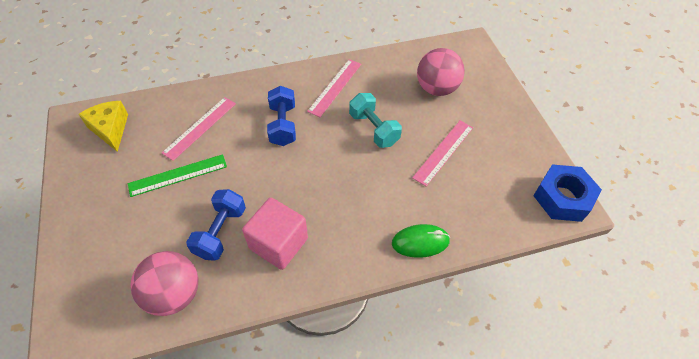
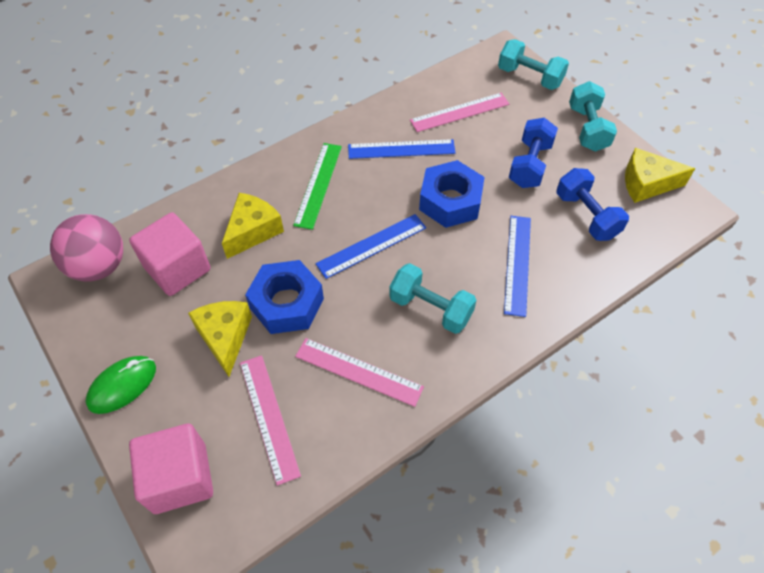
blue nut: [533,164,602,222] = 1 -> [245,260,324,334] [419,160,485,228] = 2
blue ruler: none = 0 -> [316,214,426,279] [348,139,456,159] [504,216,531,317] = 3
pink ball: [131,251,198,316] [417,48,465,96] = 2 -> [50,214,123,282] = 1
pink cube: [242,198,308,270] = 1 -> [129,212,211,296] [129,424,213,514] = 2
turquoise dumbbell: [349,93,402,148] = 1 -> [389,263,477,334] [498,39,569,90] [569,81,617,152] = 3
yellow cheese: [78,101,128,152] = 1 -> [188,301,252,377] [222,193,284,259] [625,148,695,203] = 3

